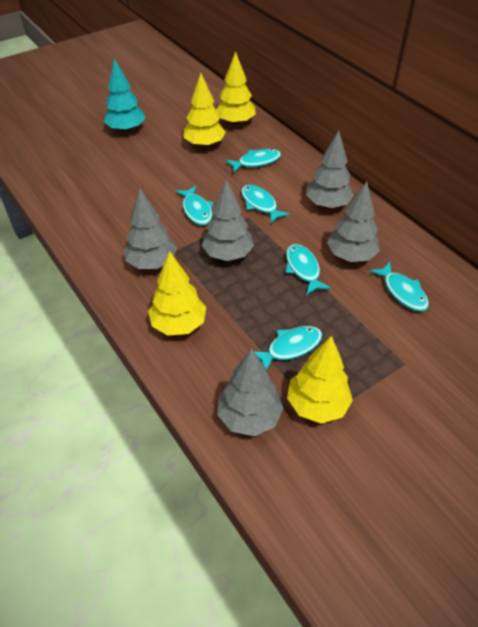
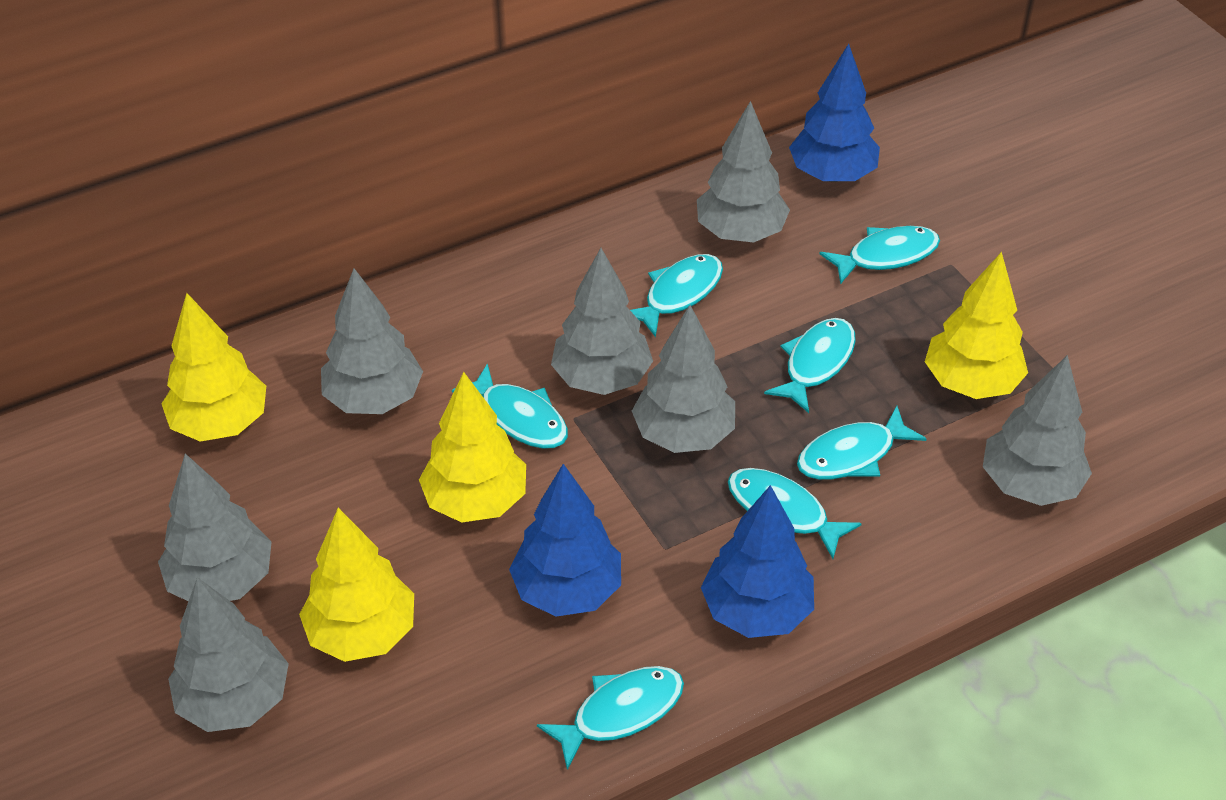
blue tree: none = 0 -> [509,464,621,617] [701,485,814,638] [789,44,880,182] = 3
grey tree: [124,189,177,269] [202,180,254,261] [217,348,283,436] [306,131,354,208] [327,181,380,262] = 5 -> [158,454,272,601] [168,577,289,732] [321,268,423,414] [551,248,653,395] [632,305,735,453] [697,101,790,243] [983,355,1092,506] = 7
turquoise fish: [175,186,214,225] [225,149,281,173] [241,185,290,224] [254,326,322,370] [286,244,331,295] [369,262,429,311] = 6 -> [452,363,568,449] [537,666,684,770] [630,254,723,337] [728,468,862,559] [764,318,856,413] [797,406,926,480] [819,226,940,284] = 7
turquoise tree: [104,58,146,133] = 1 -> none = 0

